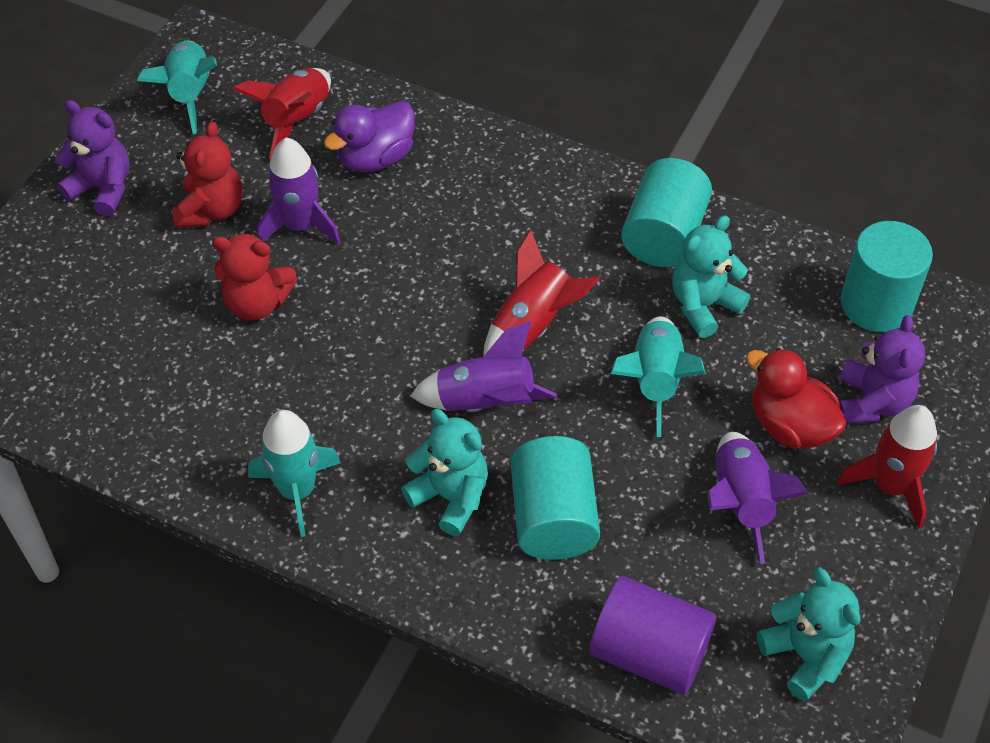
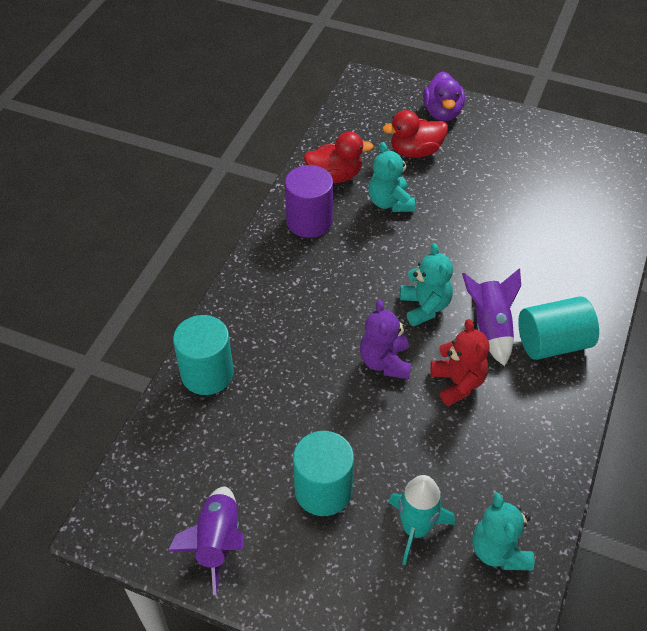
purple rocket: [257,137,341,245] [411,321,557,412] [707,432,808,564] = 3 -> [168,486,244,595] [462,268,521,366] = 2
purple teddy bear: [55,100,130,216] [839,315,925,424] = 2 -> [360,300,411,379] = 1
red duck: [746,348,847,449] = 1 -> [304,132,374,183] [382,110,448,158] = 2
red rocket: [233,68,331,159] [484,230,600,355] [837,405,937,529] = 3 -> none = 0
red teddy bear: [173,121,242,228] [212,233,297,320] = 2 -> [430,319,490,406] = 1
turquoise rocket: [137,41,217,134] [248,410,341,537] [611,316,706,437] = 3 -> [388,475,455,566] = 1

